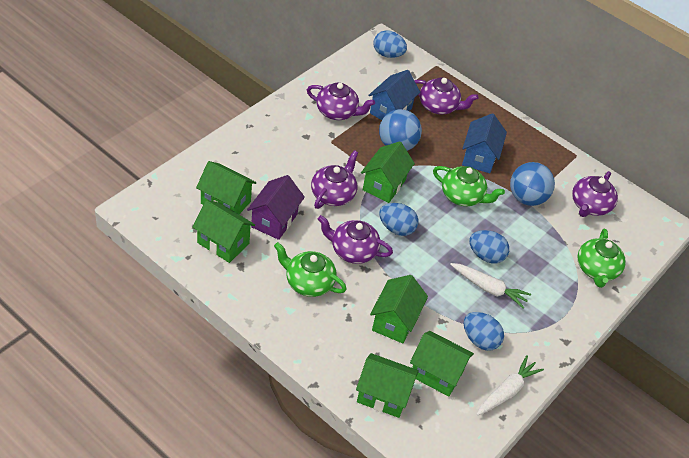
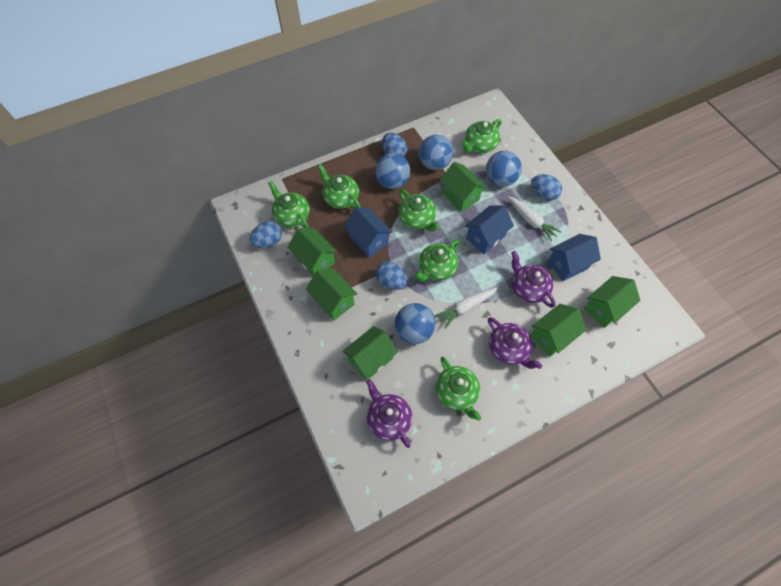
blue ball: [379,109,422,151] [510,162,555,206] = 2 -> [375,153,410,189] [395,303,436,344] [419,135,453,170] [486,151,522,187] = 4
blue house: [368,70,420,120] [462,113,507,173] = 2 -> [344,207,392,257] [465,205,514,254] [548,234,601,281] = 3
green teapot: [274,242,347,297] [433,166,505,206] [578,229,626,288] = 3 -> [268,181,310,228] [317,164,361,209] [399,189,440,232] [415,240,460,282] [435,357,481,421] [462,119,501,153] = 6
purple house: [247,175,305,240] = 1 -> none = 0
purple teapot: [307,83,375,120] [311,150,358,209] [318,215,393,264] [414,78,478,114] [572,171,618,217] = 5 -> [366,379,412,448] [488,317,542,369] [511,251,556,308] = 3

